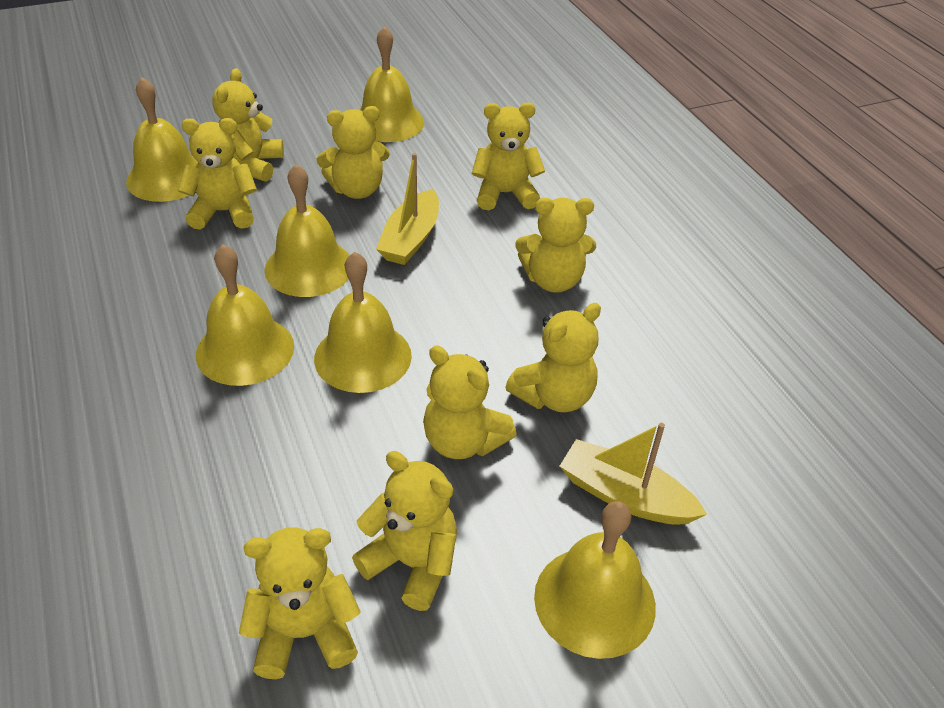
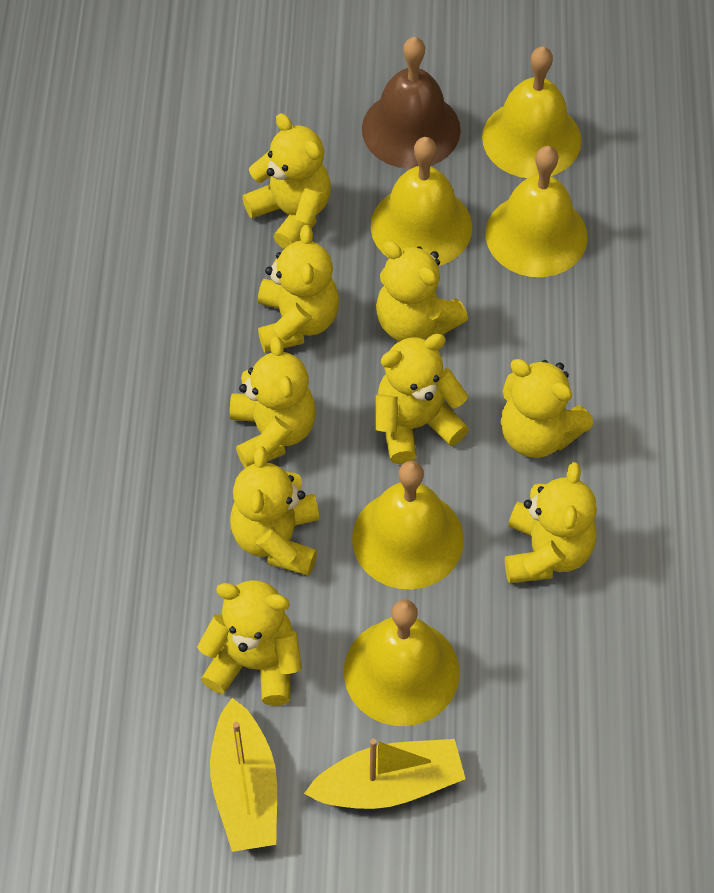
brown bell: none = 0 -> [362,37,461,169] = 1
yellow bell: [126,77,198,202] [196,244,294,386] [264,164,350,297] [314,252,412,393] [360,26,424,142] [534,501,656,659] = 6 -> [344,599,459,726] [352,461,464,590] [371,137,472,266] [482,46,581,178] [486,146,588,277] = 5

